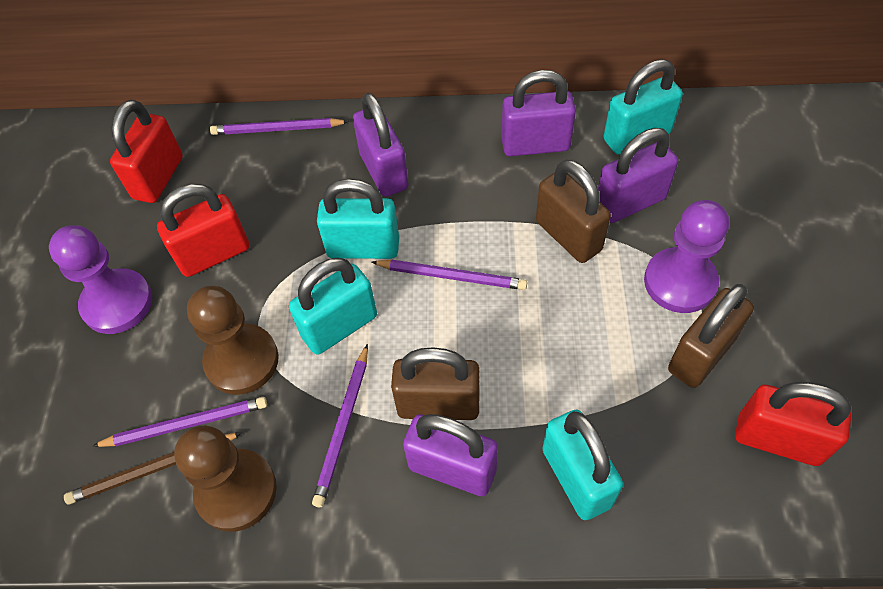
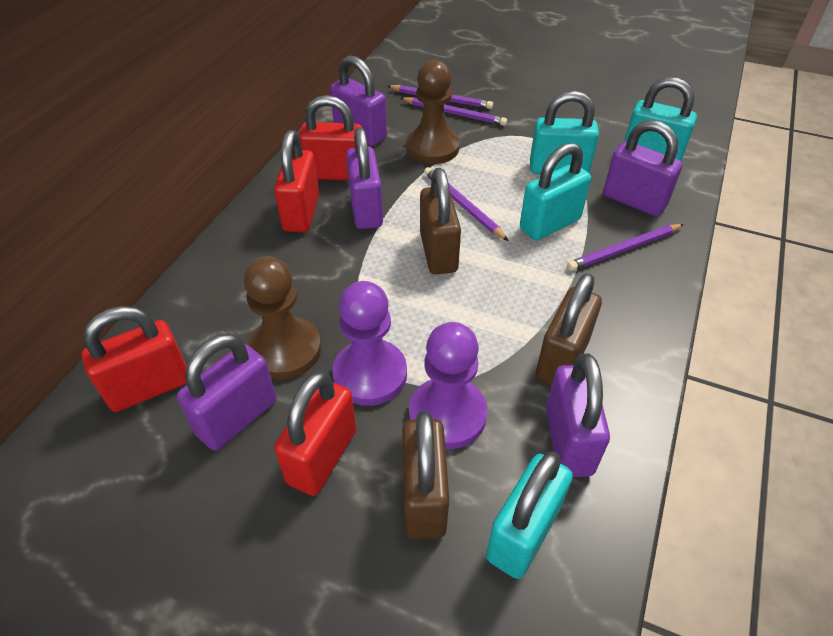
brown pencil: [64,432,242,504] = 1 -> none = 0
purple padlock: [353,93,409,197] [403,414,498,496] [501,70,576,156] [598,128,678,223] = 4 -> [177,334,276,450] [330,55,387,146] [346,127,383,229] [546,354,610,477] [603,120,683,216] = 5
red padlock: [110,100,183,203] [157,184,250,277] [735,382,851,466] = 3 -> [81,306,187,412] [274,130,319,232] [274,371,356,496] [299,95,362,181] = 4

